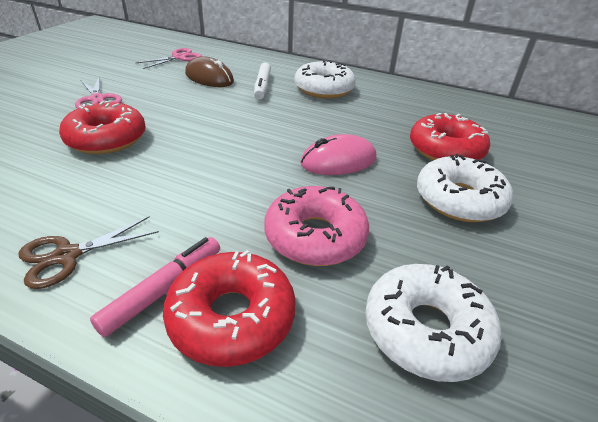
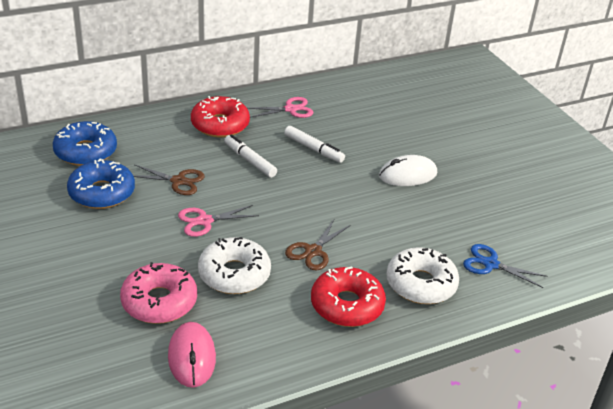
blue donut: none = 0 -> [53,121,117,166] [67,158,135,209] = 2
blue scissors: none = 0 -> [463,244,548,288] = 1
brown mouse: [185,56,234,87] = 1 -> none = 0
brown scissors: [18,216,159,289] = 1 -> [133,164,205,195] [285,220,350,270] = 2
pink marker: [90,237,220,337] = 1 -> none = 0
red donut: [59,101,146,154] [163,250,296,367] [410,113,490,160] = 3 -> [191,96,250,137] [311,266,386,327] = 2
white donut: [295,60,356,98] [365,264,502,382] [417,154,513,222] = 3 -> [198,237,271,294] [386,247,459,304] = 2
white marker: [254,62,271,100] = 1 -> [224,134,277,178] [284,126,345,163] = 2
white mouse: none = 0 -> [379,155,437,186] = 1

